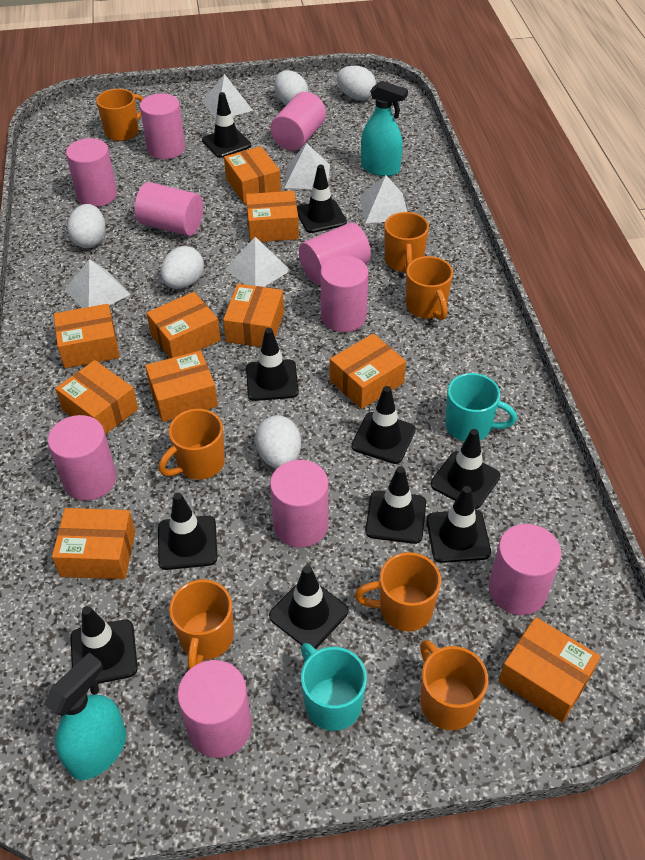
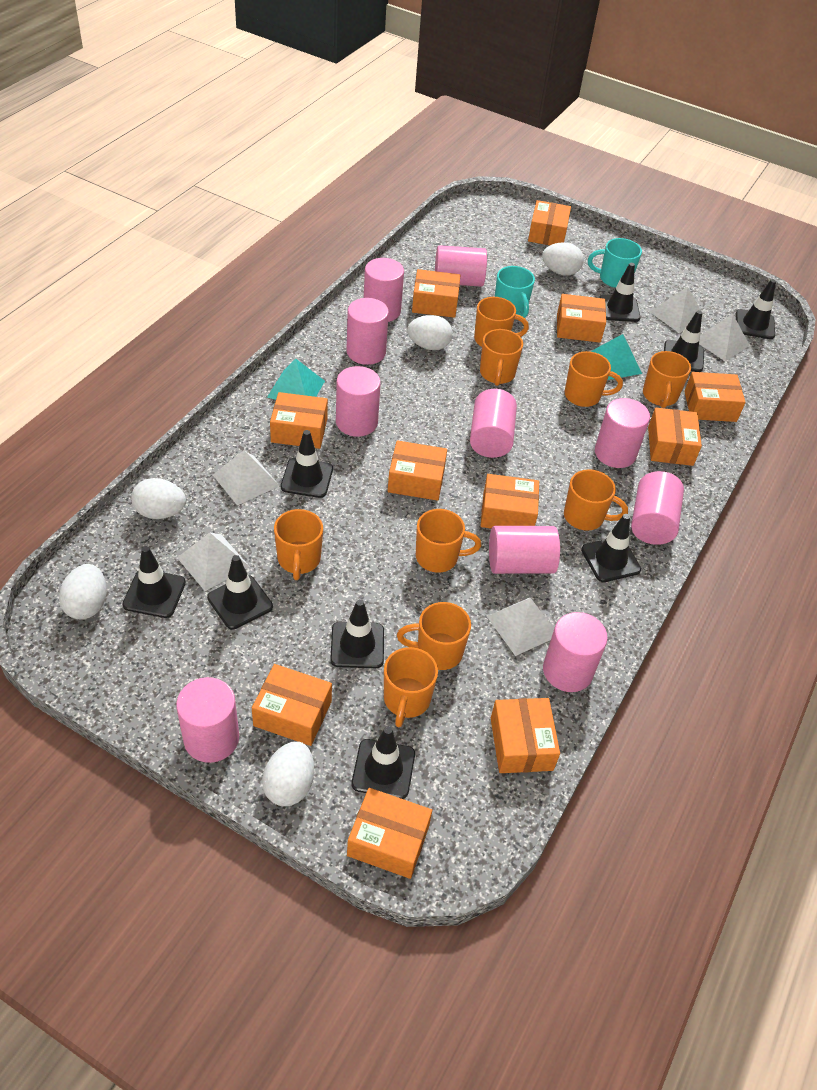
black traffic cone: [70,606,138,684] [158,493,218,570] [202,92,251,158] [246,328,299,401] [269,565,348,649] [297,165,347,233] [351,386,416,464] [365,466,426,544] [426,486,491,563] [431,429,500,509] = 10 -> [122,546,186,618] [207,555,273,629] [281,430,333,498] [330,599,384,668] [352,726,415,799] [581,514,641,582] [599,263,640,322] [664,310,704,372] [736,279,776,339] = 9
orange box: [52,508,135,579] [53,304,120,368] [55,360,138,435] [145,351,218,422] [147,292,221,358] [223,284,284,347] [224,146,281,203] [246,191,299,242] [330,334,406,409] [499,617,601,723] = 10 -> [252,664,332,746] [270,392,328,449] [347,788,432,879] [388,440,447,501] [412,269,460,318] [481,474,539,529] [491,698,560,773] [528,200,571,245] [557,294,606,343] [648,408,702,466] [684,372,746,422] = 11
orange mug: [96,89,144,141] [159,409,225,480] [169,579,234,671] [355,552,441,631] [384,212,429,273] [406,256,453,320] [420,640,488,730] = 7 -> [274,509,323,580] [384,647,438,727] [397,602,471,670] [416,509,481,573] [474,297,529,347] [480,329,523,386] [564,469,628,531] [565,351,623,407] [643,351,691,408] = 9
turquoise pyramid: none = 0 -> [267,359,325,400] [590,334,642,380] = 2
turquoise spray bottle: [44,652,126,780] [361,81,408,176] = 2 -> none = 0

